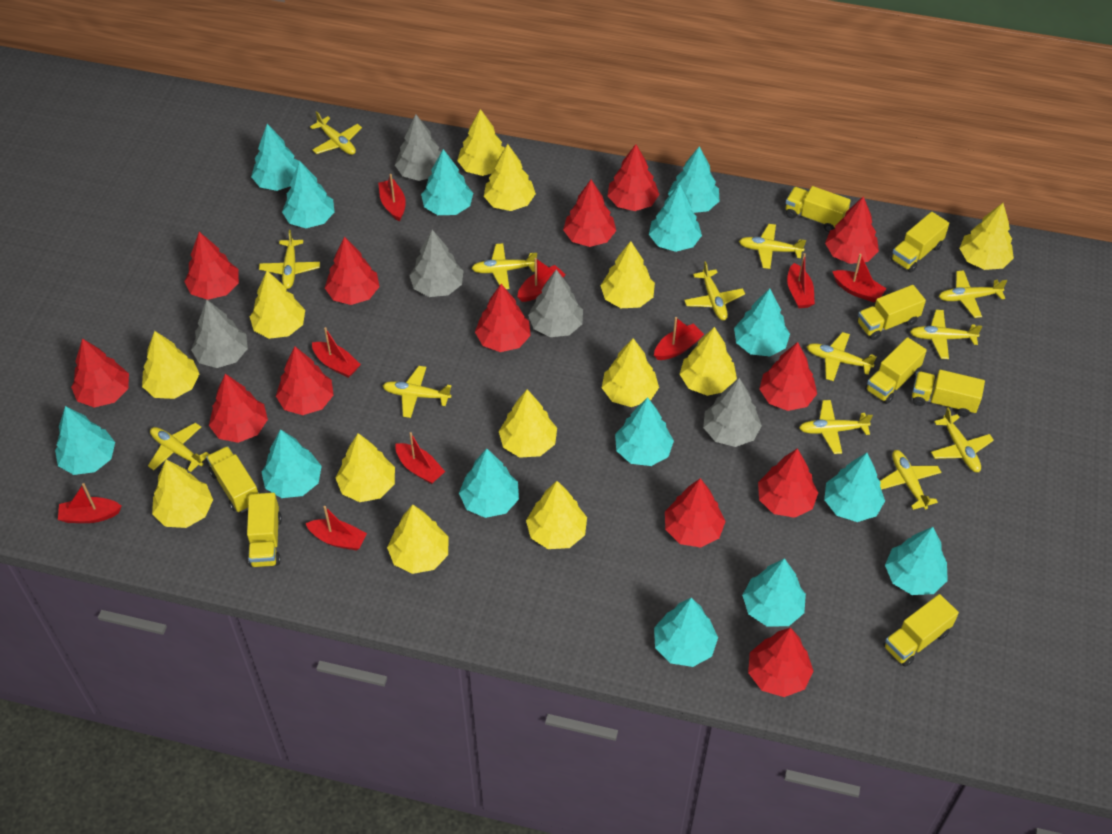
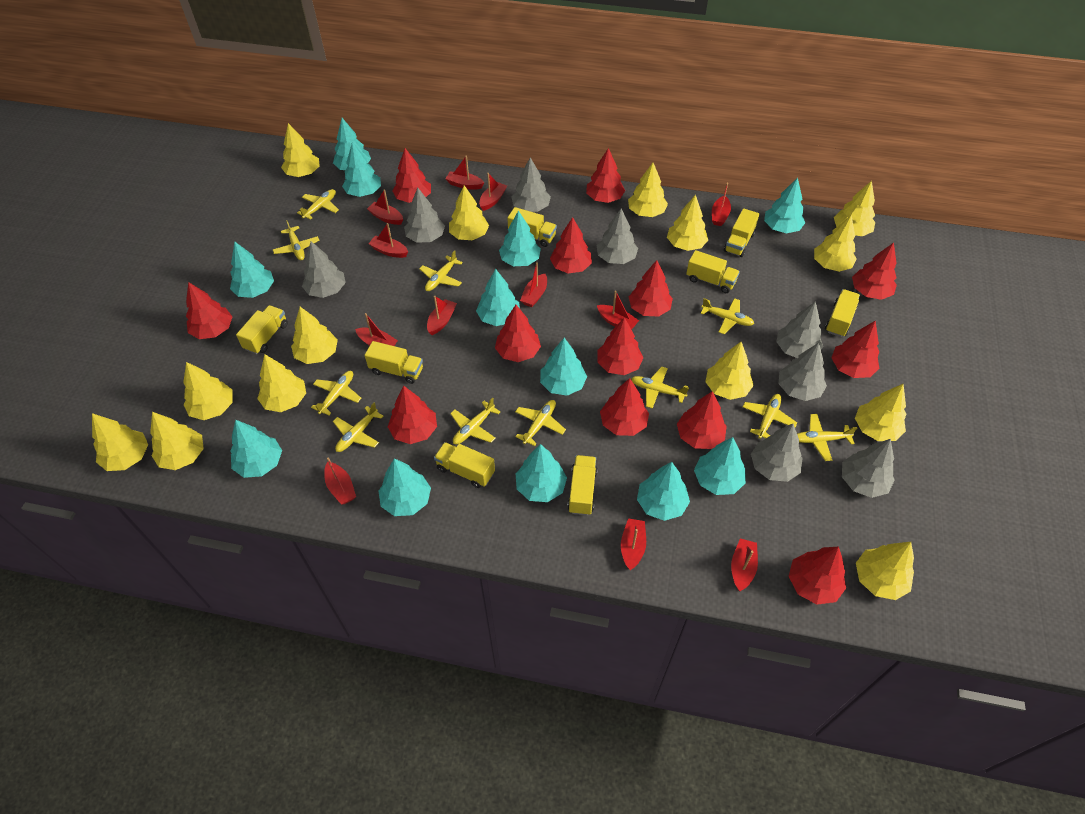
grey tree: [191,299,248,368] [395,114,441,181] [409,230,464,297] [528,269,583,337] [703,378,762,447] = 5 -> [302,241,346,298] [404,188,445,243] [511,157,551,212] [596,208,638,264] [751,424,802,482] [776,301,823,358] [779,343,827,401] [842,439,895,498] = 8
red boat: [58,483,122,523] [305,506,367,551] [312,327,361,378] [378,174,406,222] [396,432,445,484] [517,258,566,302] [654,317,704,360] [787,253,815,308] [832,254,887,302] = 9 -> [324,457,356,504] [355,313,398,346] [367,189,403,225] [368,223,408,258] [427,296,457,335] [445,156,484,190] [479,173,507,211] [520,262,547,307] [597,290,639,330] [621,519,646,570] [712,183,731,226] [731,538,758,591] = 12
turquoise tree: [55,406,115,475] [251,124,299,191] [262,429,322,498] [282,161,335,228] [421,149,473,215] [459,449,519,518] [615,397,674,466] [649,184,702,252] [654,598,718,667] [668,146,719,213] [734,288,790,356] [742,558,806,627] [824,453,885,522] [885,527,948,595] = 14 -> [230,241,274,298] [230,420,282,478] [333,118,371,170] [342,142,381,197] [379,458,431,516] [476,269,520,326] [499,211,541,266] [516,444,567,502] [540,338,587,396] [637,462,690,521] [694,437,746,495] [764,178,805,233] = 12
yellow plane: [148,423,210,472] [259,230,320,289] [310,111,362,155] [383,366,452,418] [471,243,537,289] [684,261,745,320] [739,224,806,269] [799,400,873,454] [806,332,876,381] [880,450,942,510] [910,310,982,359] [931,408,994,472] [939,270,1007,318] = 13 -> [273,220,319,260] [297,189,339,220] [311,371,361,415] [333,402,383,452] [419,250,463,291] [450,398,500,445] [515,400,566,446] [631,366,689,409] [701,298,754,334] [743,394,797,439] [797,414,857,461] = 11
yellow tree: [142,331,199,399] [152,460,213,528] [250,271,305,339] [336,433,395,502] [387,504,448,574] [457,109,505,176] [484,144,536,211] [499,389,557,458] [526,481,587,549] [600,241,655,308] [602,338,659,407] [679,327,737,396] [959,203,1014,270] = 13 -> [92,413,148,471] [150,412,204,470] [183,362,233,420] [257,354,306,412] [281,123,320,177] [291,307,338,364] [449,185,489,240] [628,163,668,217] [667,195,708,251] [705,342,754,400] [814,215,857,272] [834,181,875,236] [855,384,906,441] [856,542,914,600] = 14

